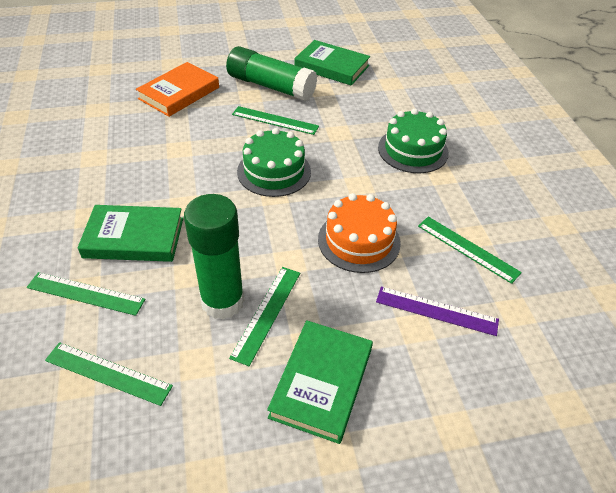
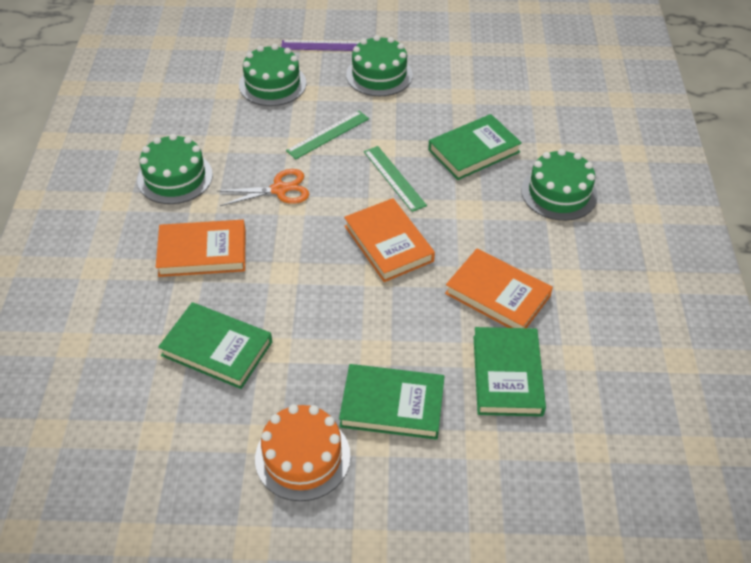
green book: [78,205,183,262] [267,320,373,444] [294,40,370,86] = 3 -> [158,302,272,389] [339,364,445,440] [428,114,522,180] [473,327,546,417] = 4
green cake: [237,128,311,197] [378,109,449,173] = 2 -> [137,134,213,204] [239,44,307,106] [346,35,413,96] [521,149,598,221] = 4
green glue stick: [184,194,245,320] [226,46,317,101] = 2 -> none = 0
green ruler: [27,272,145,316] [45,342,173,406] [229,267,300,366] [232,106,319,135] [418,217,522,284] = 5 -> [286,111,369,159] [364,146,427,212] = 2
orange book: [136,62,219,117] = 1 -> [156,220,245,277] [344,198,435,282] [445,249,553,328] = 3
orange scissors: none = 0 -> [217,169,309,206] = 1

